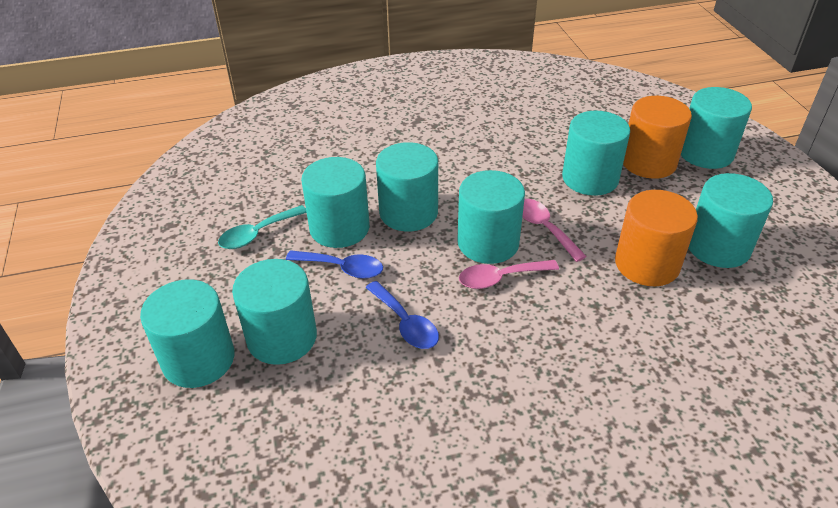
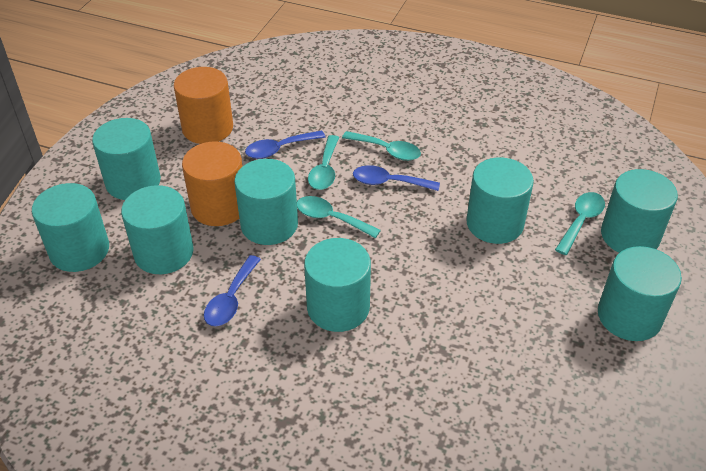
blue spoon: [286,250,383,279] [365,281,439,349] = 2 -> [204,255,261,326] [245,130,326,159] [353,165,440,191] = 3
pink spoon: [459,260,559,289] [522,199,587,262] = 2 -> none = 0
turquoise spoon: [218,205,307,249] = 1 -> [297,196,381,238] [308,135,339,190] [342,131,421,161] [555,192,605,255] = 4

